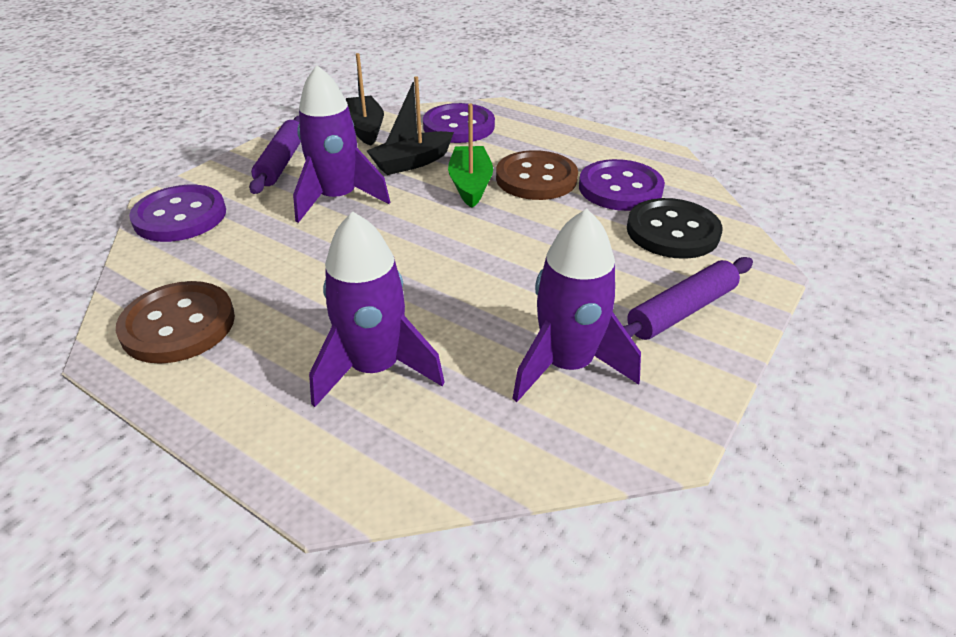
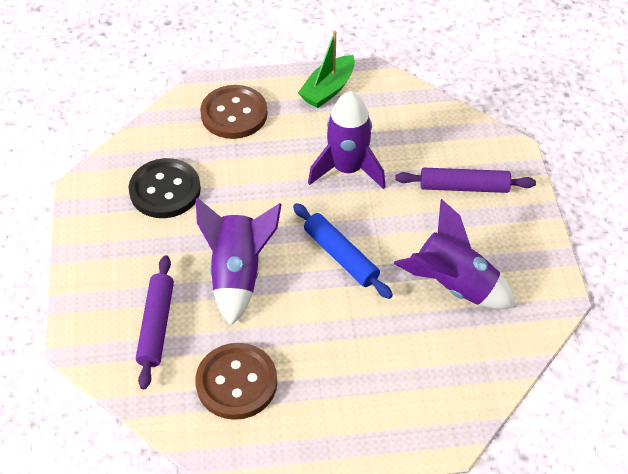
black boat: [346,53,384,146] [367,76,454,175] = 2 -> none = 0
blue rolling pin: none = 0 -> [293,203,393,299] = 1
purple button: [129,185,226,242] [423,103,495,143] [579,159,665,211] = 3 -> none = 0

